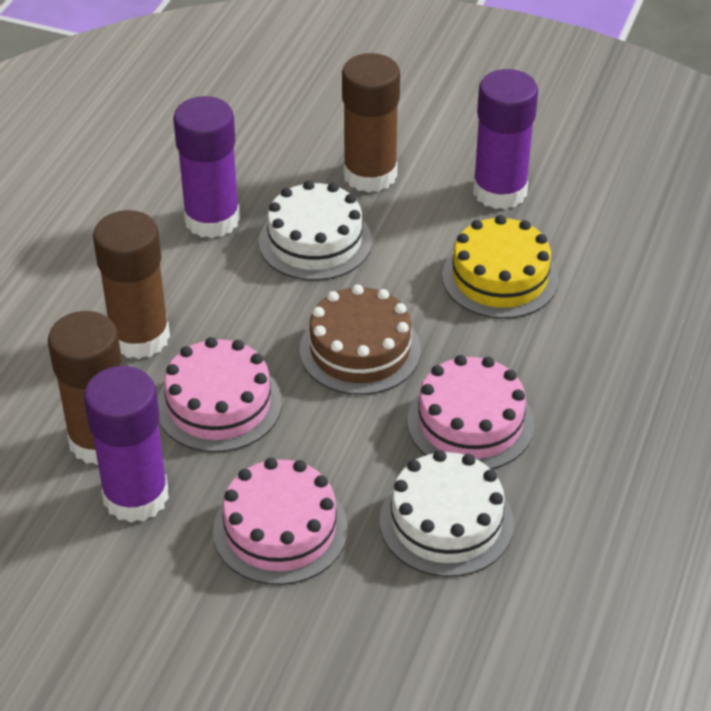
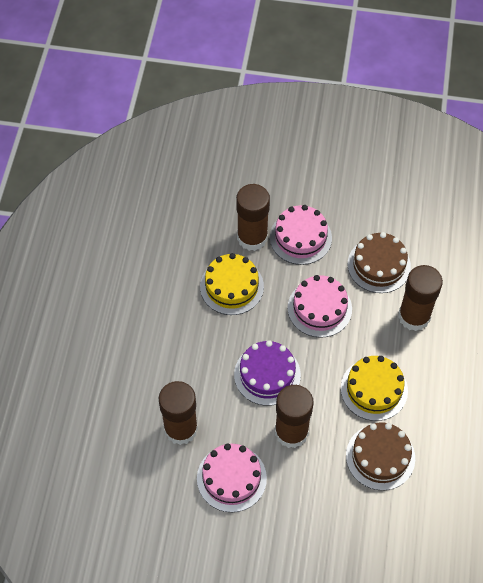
brown cake: [299,284,421,395] = 1 -> [346,423,415,490] [348,232,411,293] = 2
brown glue stick: [48,311,122,465] [93,210,170,359] [342,53,400,193] = 3 -> [159,381,198,445] [236,184,270,251] [275,385,314,448] [398,265,443,331] = 4
purple cake: none = 0 -> [234,340,301,406] = 1
purple glue stick: [84,366,169,523] [173,96,240,238] [473,69,538,209] = 3 -> none = 0
white cake: [259,180,372,280] [379,450,514,577] = 2 -> none = 0
yellow cake: [442,215,559,319] = 1 -> [200,253,264,315] [341,356,408,421] = 2

